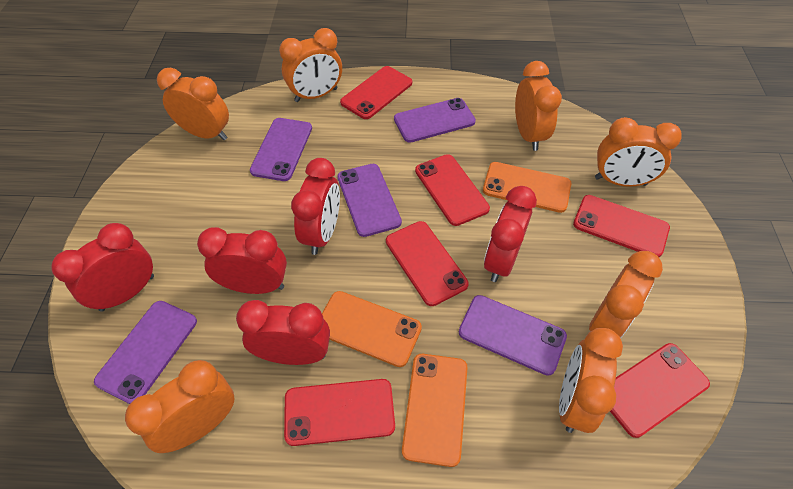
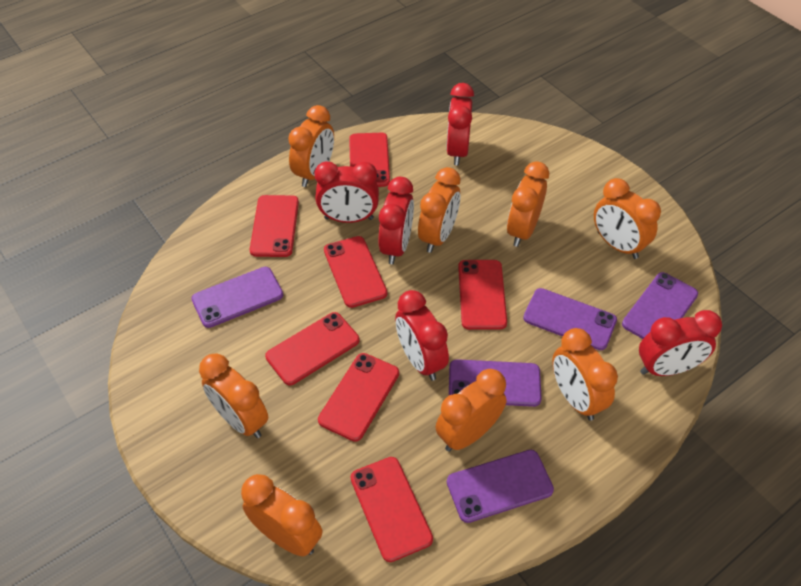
orange clock: [125,360,234,453] [157,68,229,140] [279,28,342,102] [515,61,562,151] [559,328,623,433] [589,251,663,339] [595,117,682,187] = 7 -> [199,353,268,438] [241,474,322,556] [288,105,334,187] [418,167,460,253] [436,369,507,452] [507,161,549,247] [552,328,618,421] [594,178,661,259] = 8
orange phone: [322,291,422,367] [402,354,468,467] [483,162,571,213] = 3 -> none = 0
red phone: [284,379,395,446] [340,66,412,119] [386,221,469,306] [415,154,490,226] [573,195,670,257] [610,343,710,438] = 6 -> [250,195,299,257] [265,312,360,385] [318,353,399,442] [324,236,387,308] [349,133,390,187] [350,457,433,562] [458,260,507,330] = 7

